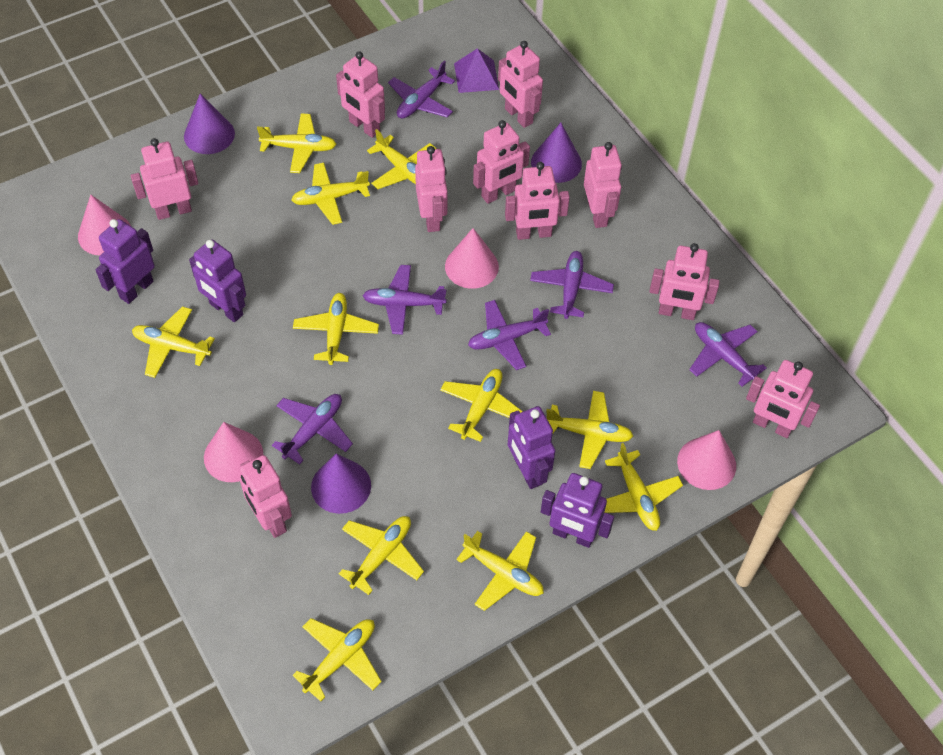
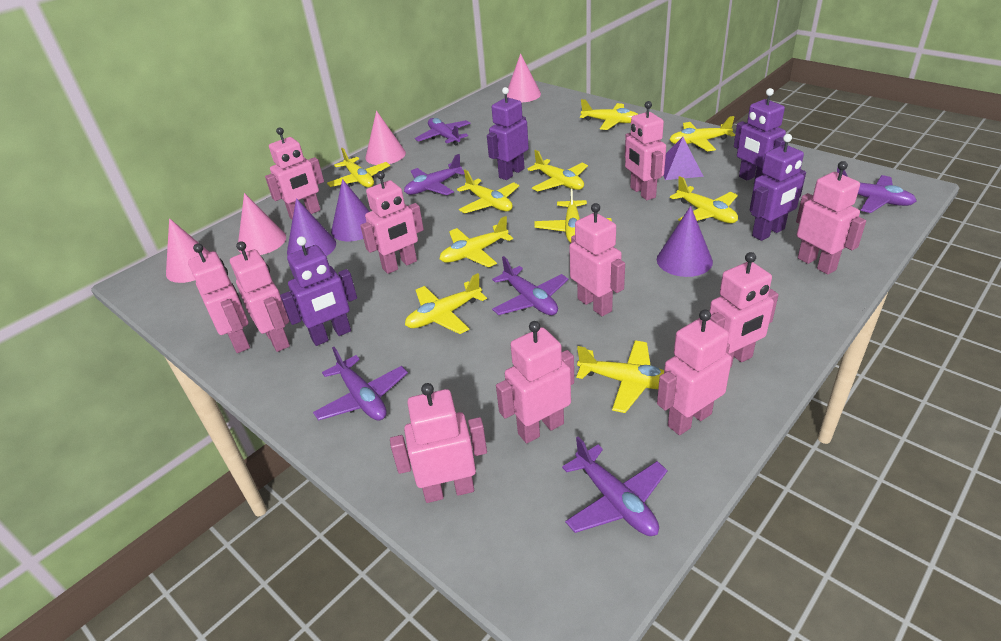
pink robot: [131,138,199,220] [239,455,292,538] [336,51,385,138] [415,146,448,232] [473,120,530,204] [498,41,543,128] [505,162,570,240] [584,142,622,228] [649,243,720,320] [746,360,820,438] = 10 -> [188,243,250,353] [230,241,290,352] [265,127,324,219] [360,171,424,274] [390,383,487,503] [496,321,574,443] [569,203,625,316] [625,101,666,200] [657,310,732,435] [710,252,779,368] [796,161,866,275] = 11
yellow plane: [132,306,215,378] [257,113,336,173] [292,163,370,225] [292,618,382,702] [293,293,379,365] [339,516,424,595] [367,129,437,189] [440,369,523,442] [456,531,544,611] [546,391,633,469] [604,443,683,531] = 11 -> [327,148,390,188] [405,273,487,334] [440,216,513,267] [457,170,519,214] [527,150,588,192] [534,186,612,243] [576,340,664,413] [580,99,638,130] [669,116,735,151] [670,176,738,223] = 10

